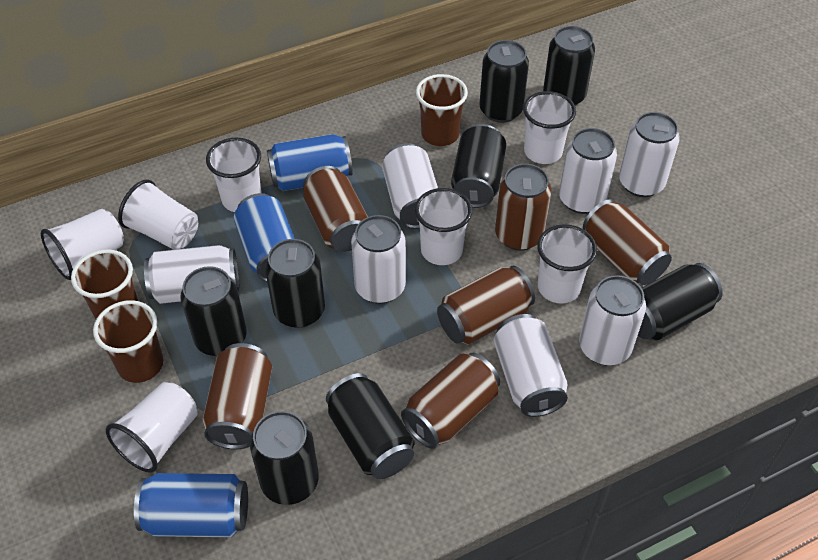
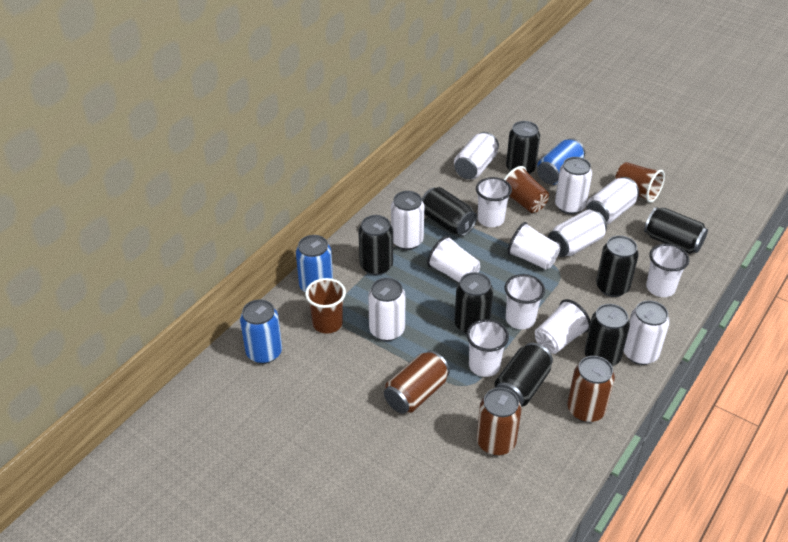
brown can: [203,343,272,449] [303,166,368,252] [401,353,500,449] [437,266,535,344] [495,164,552,251] [583,199,672,285] = 6 -> [384,350,450,414] [476,388,521,456] [567,356,615,423] = 3

